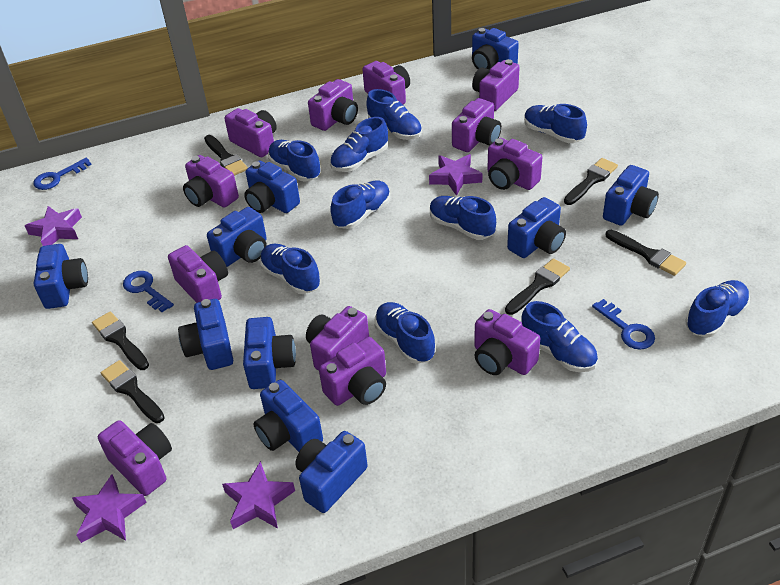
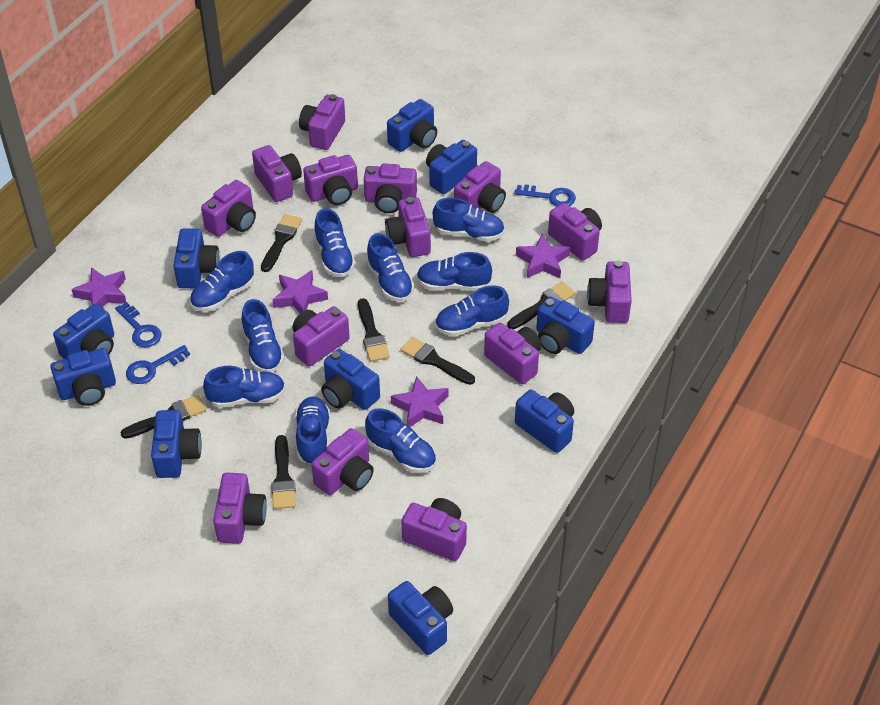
purple camera: [98,420,172,496] [168,245,228,303] [183,155,239,208] [224,108,277,157] [306,306,369,370] [308,79,358,131] [319,337,386,406] [362,61,410,104] [452,98,502,152] [472,59,520,111] [474,309,540,375] [487,138,542,190] = 12 -> [201,180,256,237] [213,473,267,544] [252,145,302,202] [292,306,350,367] [299,94,345,150] [303,155,358,205] [312,428,374,495] [364,164,417,213] [385,197,431,257] [402,498,467,561] [454,161,506,213] [484,323,542,384] [548,203,602,260] [587,260,632,323] = 14

